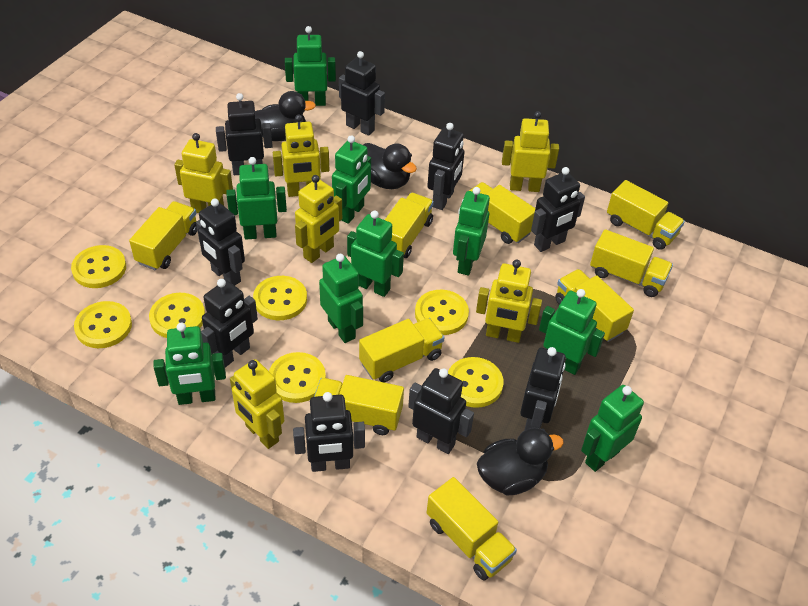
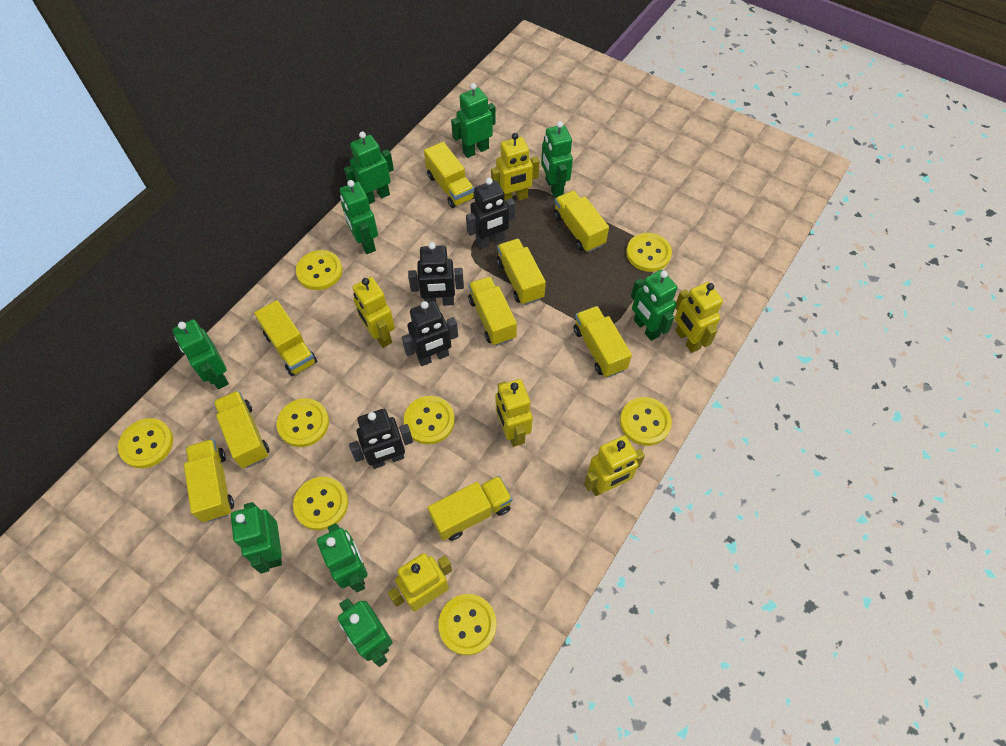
black duck: [255,91,316,141] [363,143,417,189] [477,428,564,495] = 3 -> none = 0
black robot: [196,198,245,286] [201,279,258,367] [216,93,273,175] [293,392,365,472] [339,51,385,136] [408,368,474,454] [427,123,465,210] [520,347,566,431] [531,167,585,252] = 9 -> [349,409,413,469] [402,301,458,366] [408,242,464,306] [466,178,515,249] = 4
yellow button: [71,245,126,288] [74,301,132,348] [149,293,205,338] [253,276,307,320] [269,352,326,403] [415,290,469,335] [448,357,503,408] = 7 -> [118,418,173,468] [277,398,329,447] [293,477,348,530] [296,250,342,290] [404,396,455,444] [438,594,496,655] [620,397,672,446] [626,233,672,272] = 8

